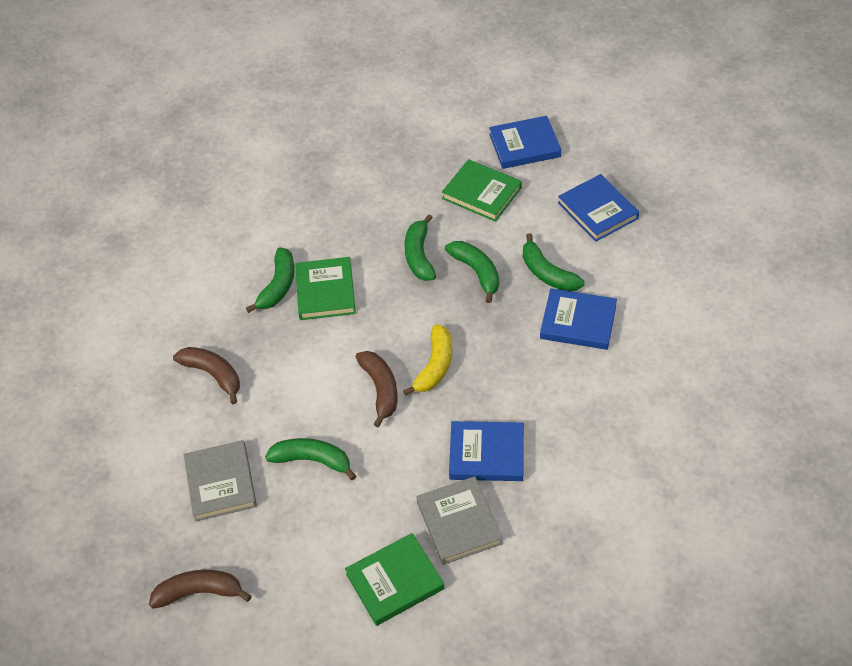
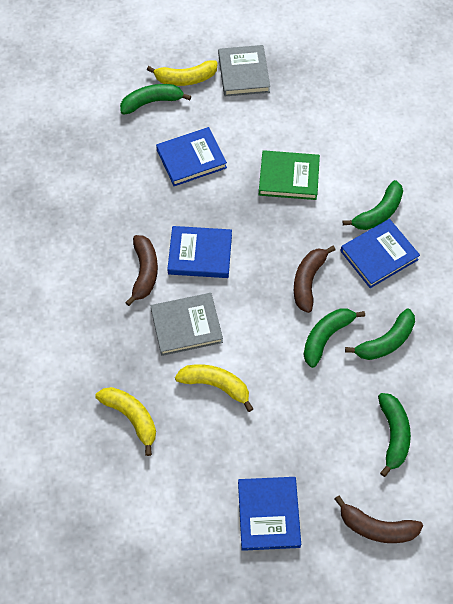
green book: [295,257,356,320] [345,533,444,626] [442,159,522,222] = 3 -> [259,150,320,200] = 1
yellow banana: [403,324,452,396] = 1 -> [95,387,156,456] [147,60,218,86] [175,364,253,412] = 3

